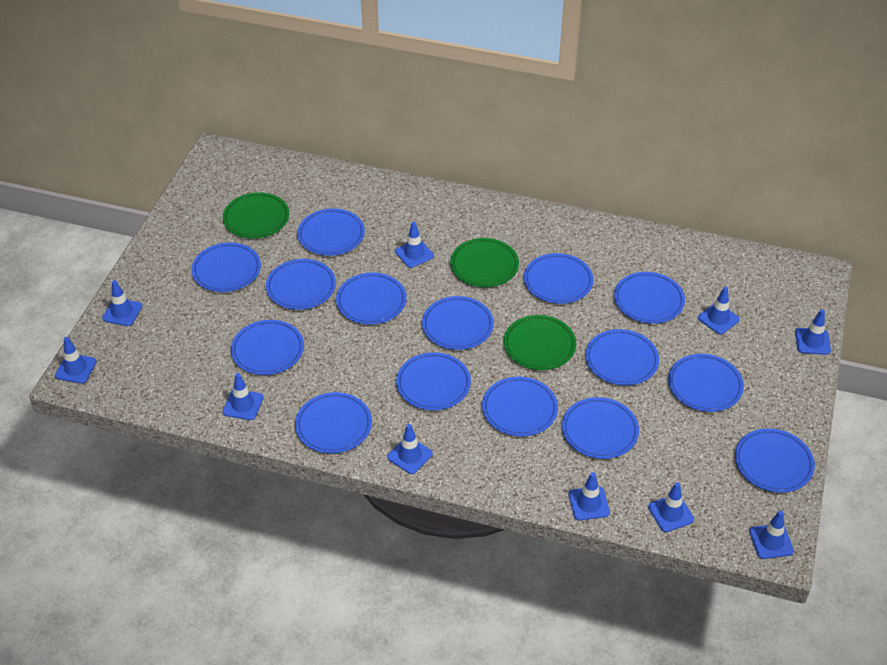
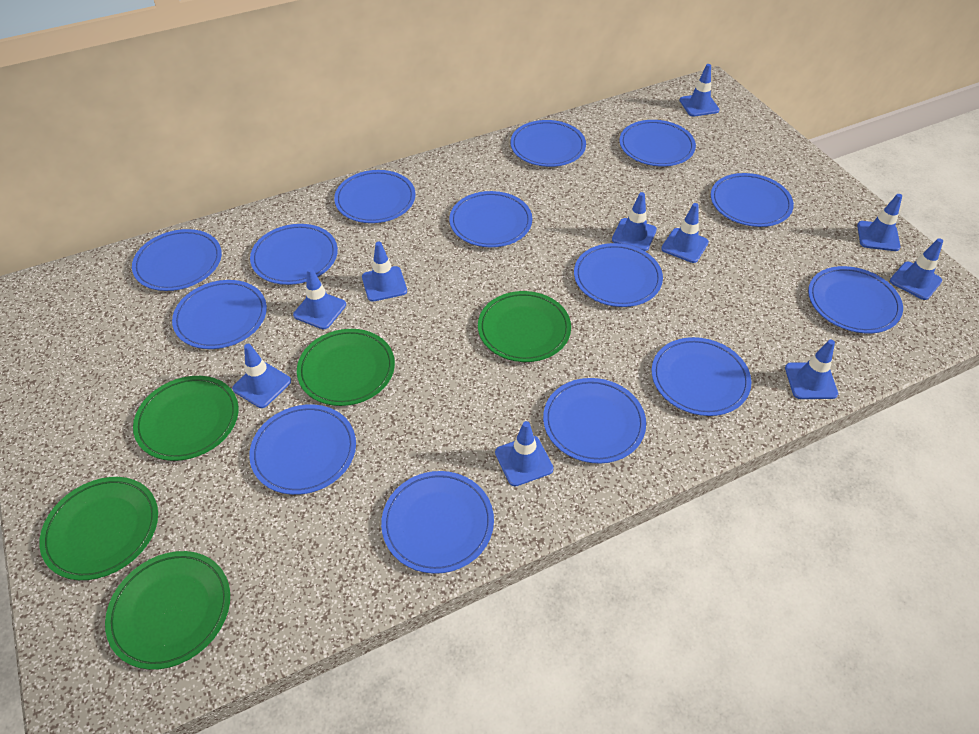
blue plate: [191,243,261,292] [231,320,304,375] [266,259,336,310] [295,392,372,454] [297,208,365,256] [336,273,407,324] [396,352,471,410] [422,296,494,350] [482,377,558,437] [524,253,593,304] [562,397,639,459] [585,329,659,385] [614,272,685,324] [668,354,744,412] [735,428,815,493] = 15 -> [132,229,222,291] [172,280,267,349] [249,404,356,495] [250,224,338,285] [334,170,416,223] [381,471,494,574] [449,191,532,247] [510,120,586,167] [543,378,646,464] [574,243,663,307] [619,120,696,166] [652,337,752,416] [711,173,794,227] [808,266,903,333] = 14
green plate: [223,192,289,239] [450,238,519,287] [504,315,576,370] = 3 -> [39,477,158,580] [105,551,230,670] [133,376,239,461] [297,329,395,406] [478,291,571,362] = 5

